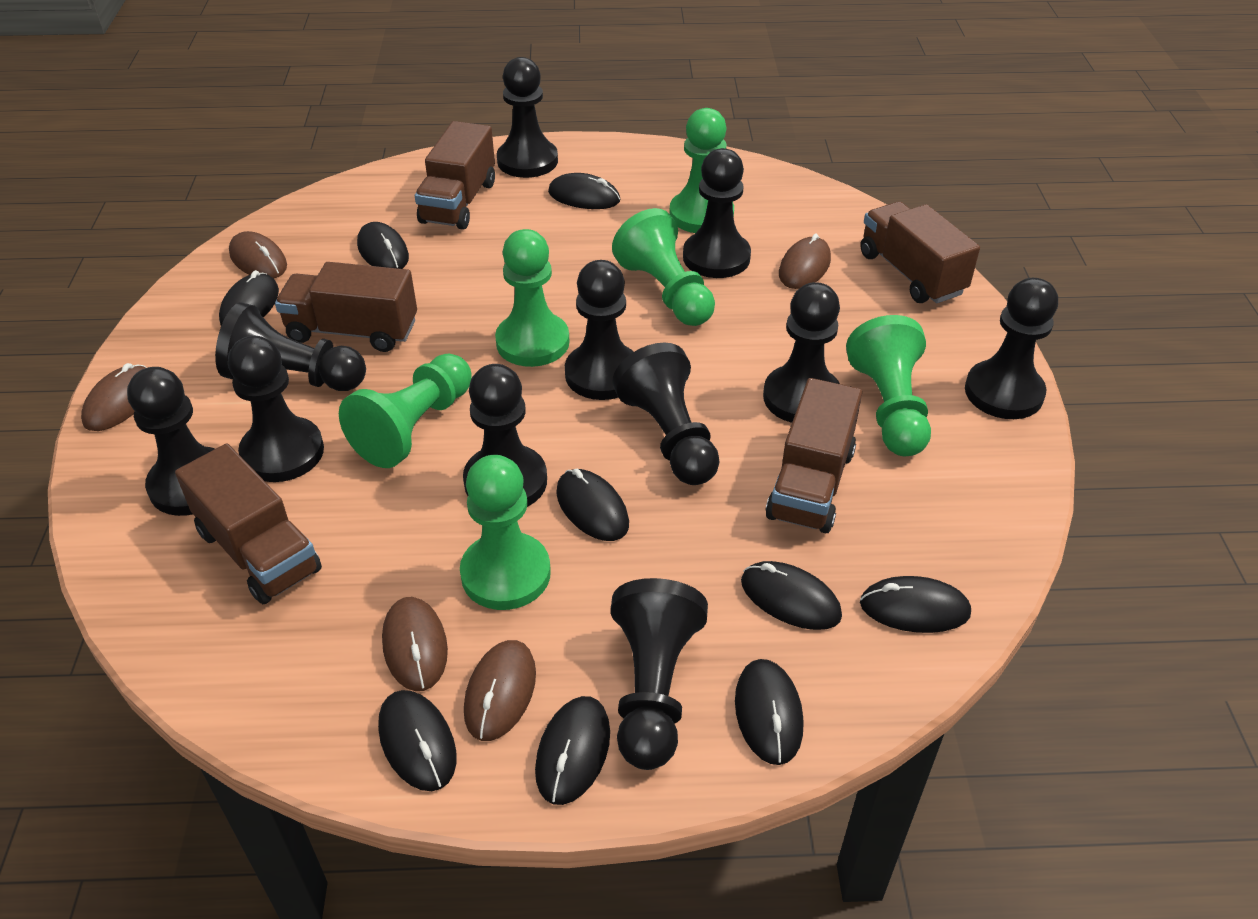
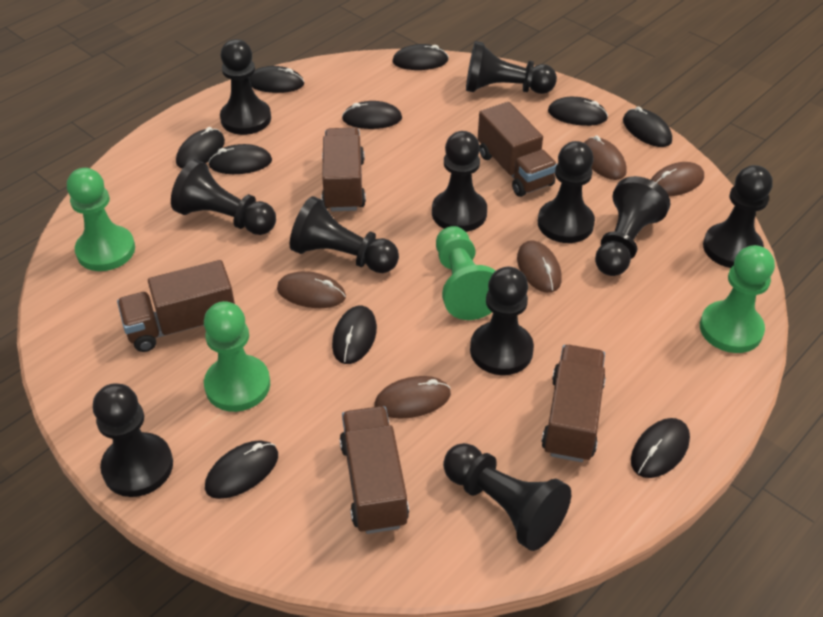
black mouse: [219,270,279,326] [357,222,409,269] [378,690,456,791] [535,696,610,805] [548,173,620,209] [556,469,629,541] [735,659,804,765] [741,561,842,630] [860,576,971,633] = 9 -> [176,127,225,169] [205,440,278,499] [208,144,272,174] [249,66,304,93] [332,306,377,364] [342,101,402,129] [392,44,449,70] [548,97,608,126] [623,106,672,147] [631,418,690,478] = 10
green pawn: [339,354,471,468] [460,455,551,610] [495,229,570,367] [612,208,715,326] [669,108,734,233] [846,315,931,456] = 6 -> [67,168,135,271] [204,301,270,412] [436,226,495,320] [700,245,775,353] = 4

